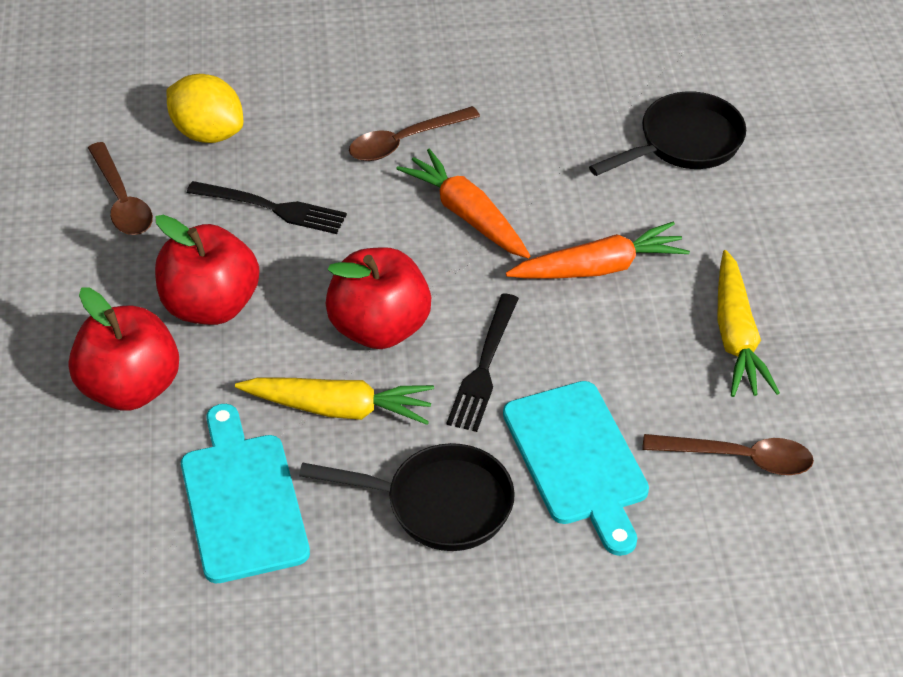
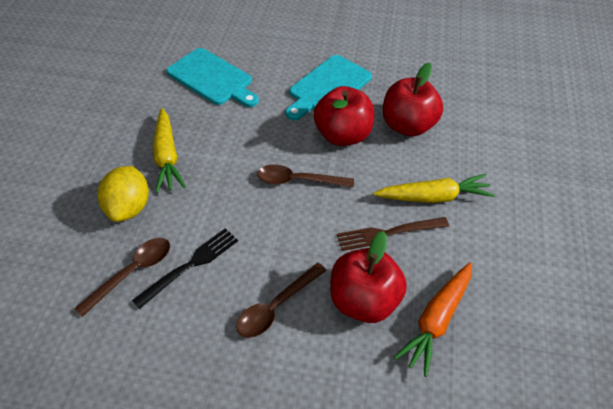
black fork: [187,181,347,234] [447,294,519,432] = 2 -> [132,228,238,309] = 1
black pan: [299,443,515,551] [589,91,746,176] = 2 -> none = 0
brown fork: none = 0 -> [337,217,449,251] = 1
orange carrot: [396,148,530,259] [506,222,690,279] = 2 -> [394,262,472,377] = 1

